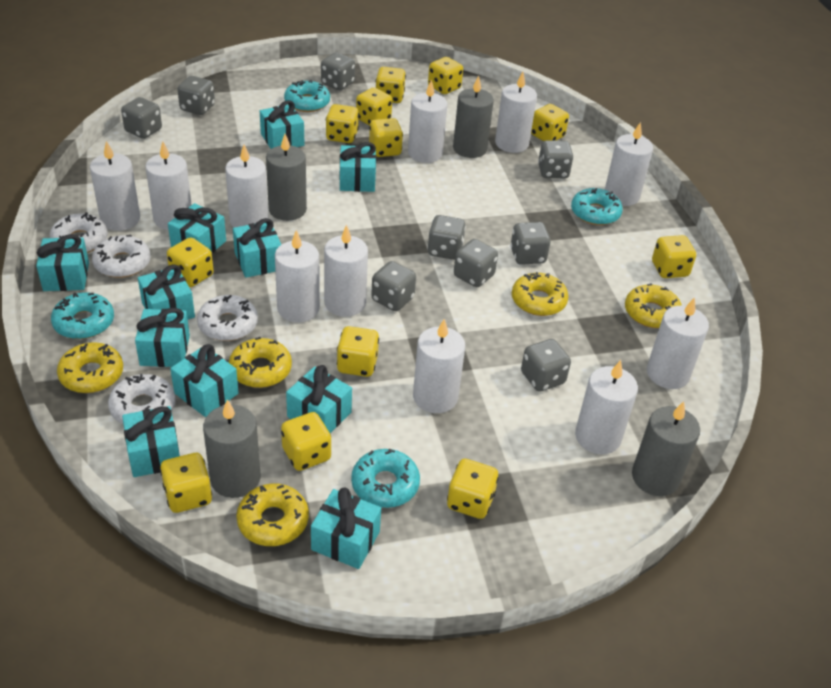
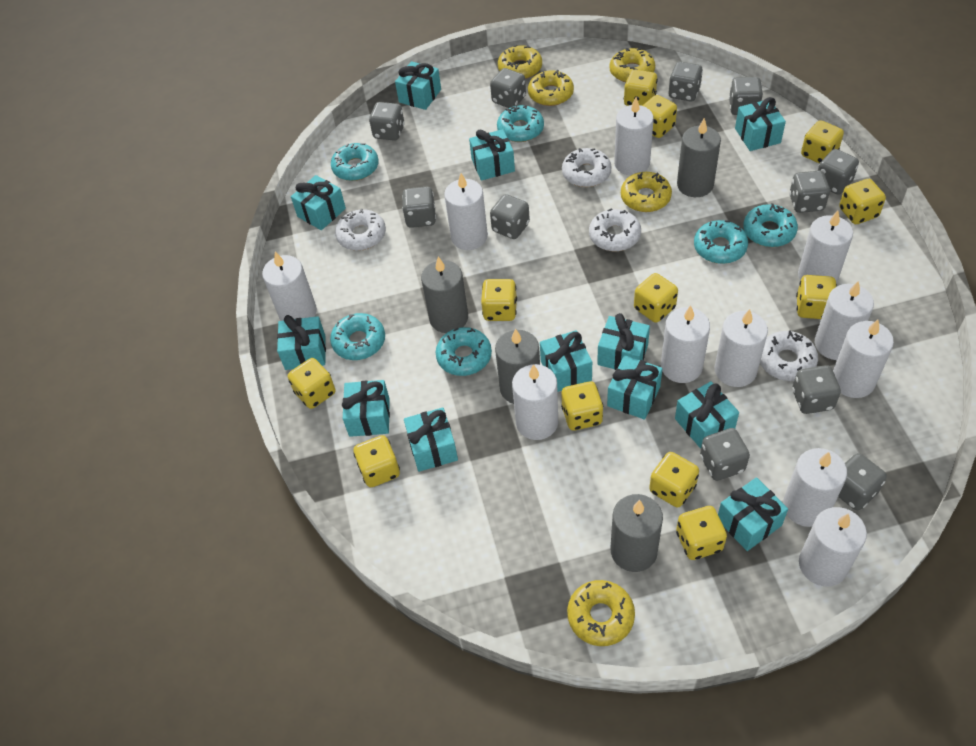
grey dice: [121,97,162,139] [177,76,215,115] [321,52,355,90] [371,261,416,311] [427,215,466,260] [454,239,498,287] [510,222,550,265] [521,339,571,392] [538,140,574,178] = 9 -> [369,102,405,141] [402,187,436,228] [490,68,526,108] [490,194,530,239] [668,62,703,101] [700,428,750,481] [729,77,763,115] [789,171,830,213] [792,365,841,414] [818,149,859,195] [838,453,887,510] = 11
turquoise donut: [51,292,114,339] [284,80,330,112] [351,448,420,508] [571,188,623,225] = 4 -> [330,313,385,360] [331,143,379,181] [436,327,492,376] [497,105,544,142] [694,220,748,264] [743,203,798,247] = 6
turquoise gift: [36,234,89,291] [122,406,180,477] [135,308,190,367] [138,264,195,319] [168,203,226,253] [170,344,239,417] [233,218,281,278] [260,100,304,149] [286,365,352,433] [311,487,381,569] [340,142,376,192] = 11 -> [277,315,326,370] [291,175,346,230] [342,380,390,437] [395,61,441,110] [404,407,458,472] [469,129,515,181] [540,330,592,392] [597,313,650,370] [607,355,663,420] [675,381,739,449] [718,477,788,551] [735,97,786,151] = 12

